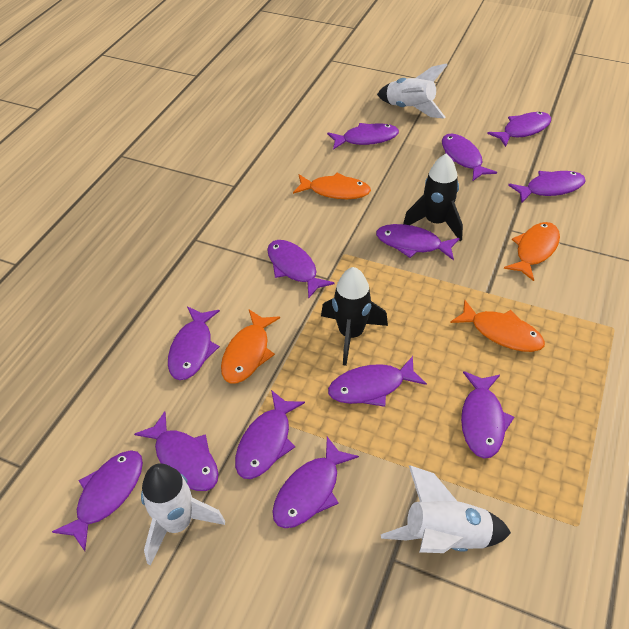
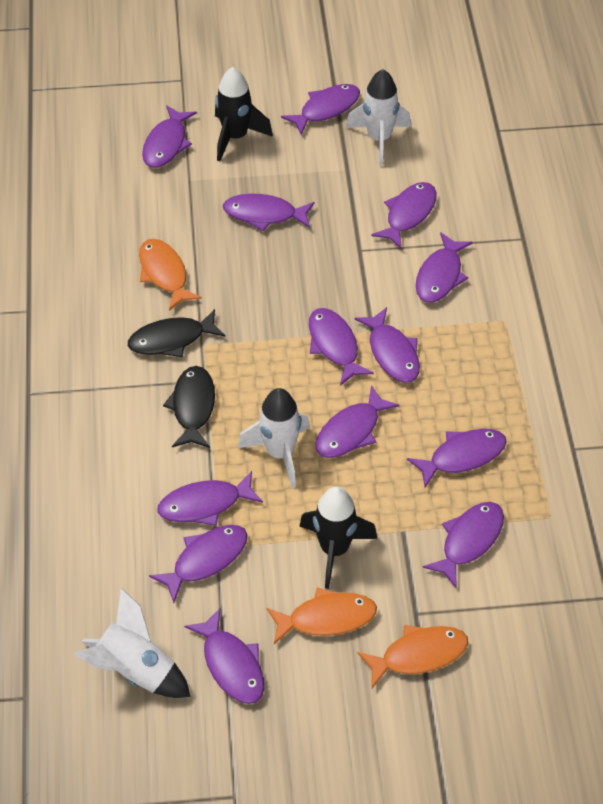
black fish: none = 0 -> [128,309,226,357] [163,366,215,448] = 2
orange fish: [221,310,280,383] [293,173,371,199] [450,300,545,352] [504,222,560,281] = 4 -> [139,239,202,311] [266,588,377,644] [357,625,468,688] = 3

